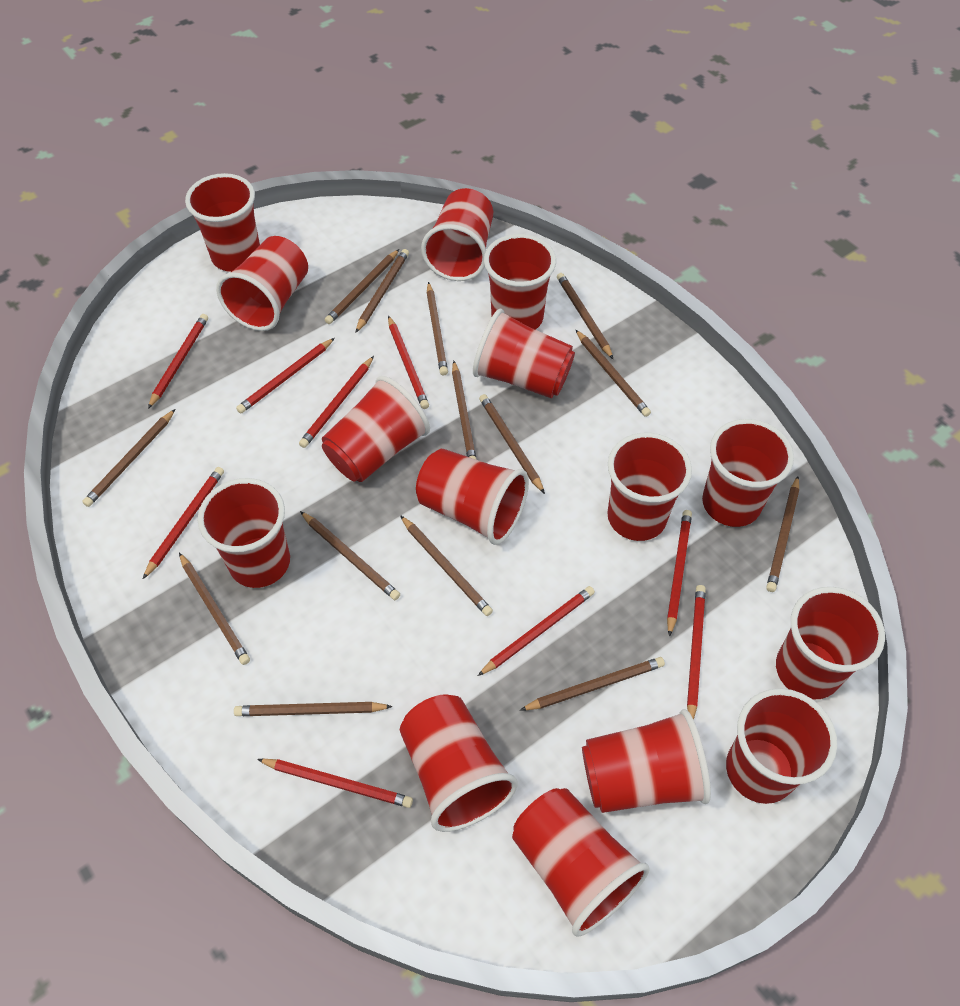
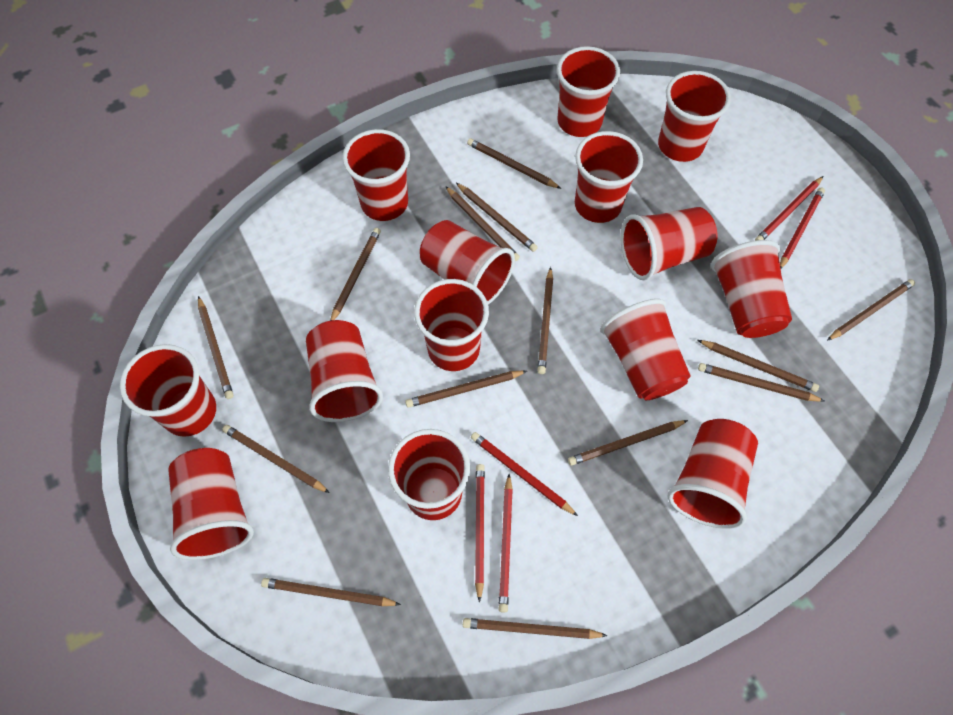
red cup: [185,173,260,272] [198,478,290,588] [216,236,308,331] [322,376,430,482] [400,694,518,832] [416,449,529,545] [421,188,493,281] [473,309,575,398] [484,234,556,330] [512,788,650,937] [582,709,711,813] [607,432,692,541] [702,419,794,527] [726,688,837,804] [776,587,885,700] = 15 -> [120,344,216,437] [168,448,254,560] [306,320,383,422] [342,129,410,221] [388,429,470,520] [414,279,489,371] [420,220,515,304] [557,46,620,137] [575,131,643,223] [600,299,690,400] [620,207,717,280] [658,71,731,162] [668,419,758,529] [711,240,792,338] = 14
red pencil: [143,467,224,579] [148,314,208,409] [236,338,335,414] [257,759,413,808] [299,356,374,448] [388,315,429,409] [478,586,595,676] [667,510,692,637] [687,585,706,720] = 9 -> [471,432,578,516] [475,464,485,603] [499,474,513,613] [755,176,823,241] [780,187,825,269] = 5

